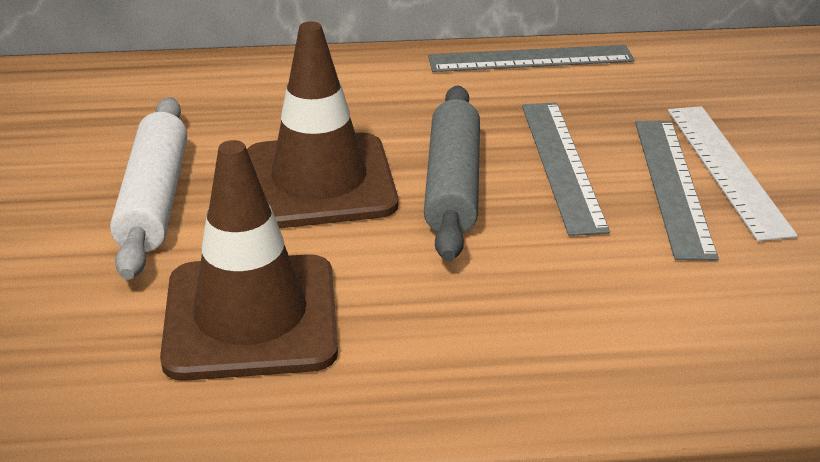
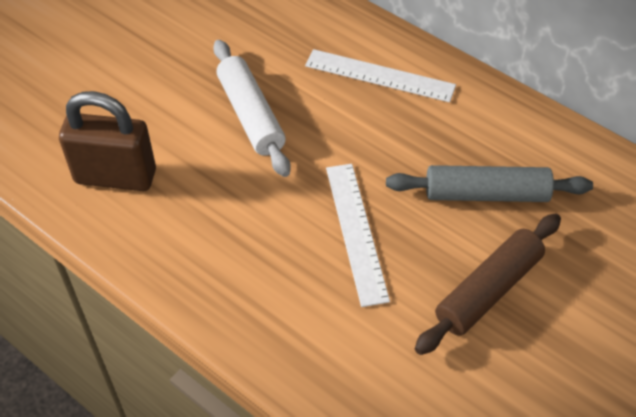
brown padlock: none = 0 -> [59,91,156,191] = 1
brown rolling pin: none = 0 -> [415,213,561,355] = 1
brown traffic cone: [160,140,338,381] [247,21,398,228] = 2 -> none = 0
grey ruler: [428,45,634,72] [522,103,610,236] [635,121,719,260] = 3 -> none = 0
white ruler: [668,106,798,241] = 1 -> [305,49,456,102] [326,164,390,307] = 2

